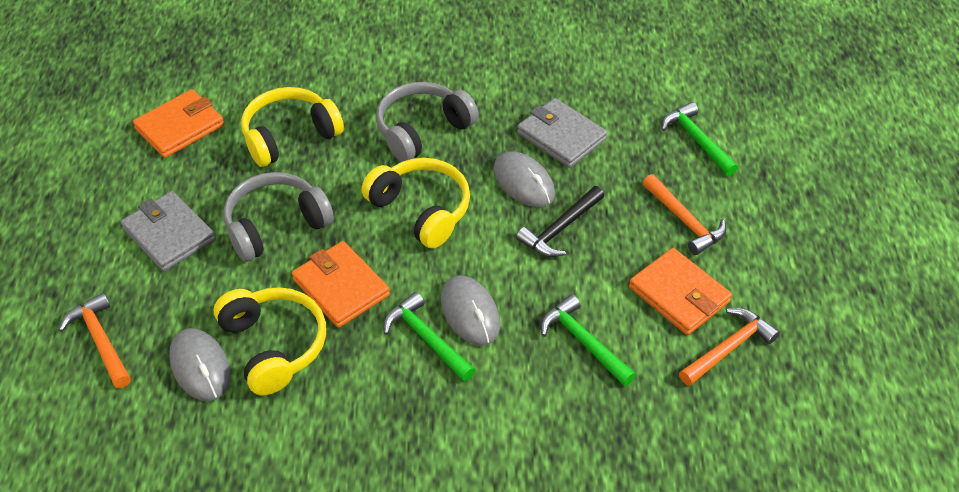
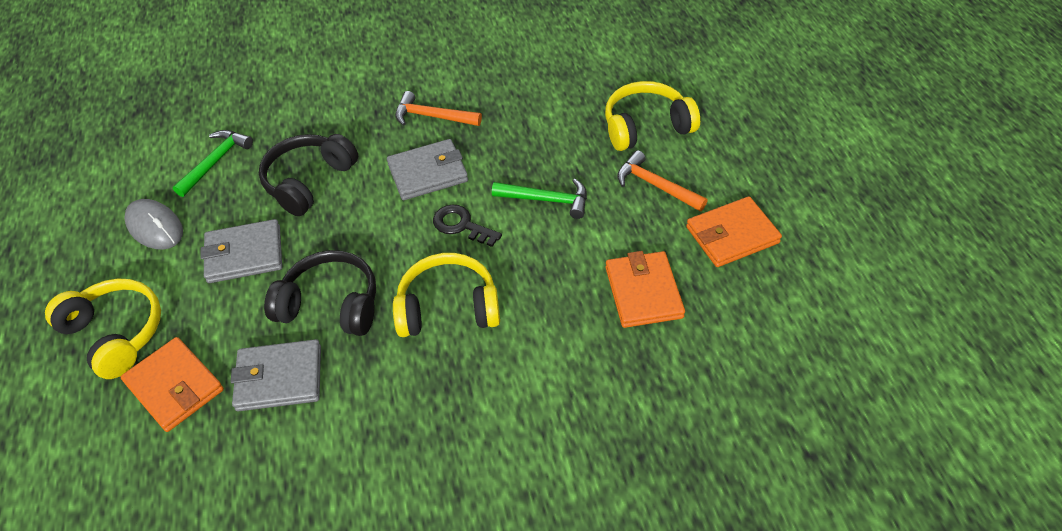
black hammer: [516,186,604,257] = 1 -> none = 0
black headphones: none = 0 -> [259,134,358,216] [264,250,376,336] = 2
black key: none = 0 -> [433,205,502,247] = 1
green hammer: [383,292,475,381] [541,294,636,386] [661,102,738,176] = 3 -> [173,130,253,197] [492,178,587,219] = 2
grey headphones: [224,172,334,262] [376,82,479,162] = 2 -> none = 0
grey mouse: [169,328,231,401] [441,275,500,346] [494,151,555,207] = 3 -> [124,199,183,250] = 1
grey wallet: [121,191,216,271] [517,98,607,168] = 2 -> [200,219,282,283] [230,339,321,411] [387,139,468,200] = 3
orange hammer: [59,293,131,388] [643,174,726,255] [679,308,780,386] = 3 -> [395,91,482,126] [617,150,708,211] = 2

